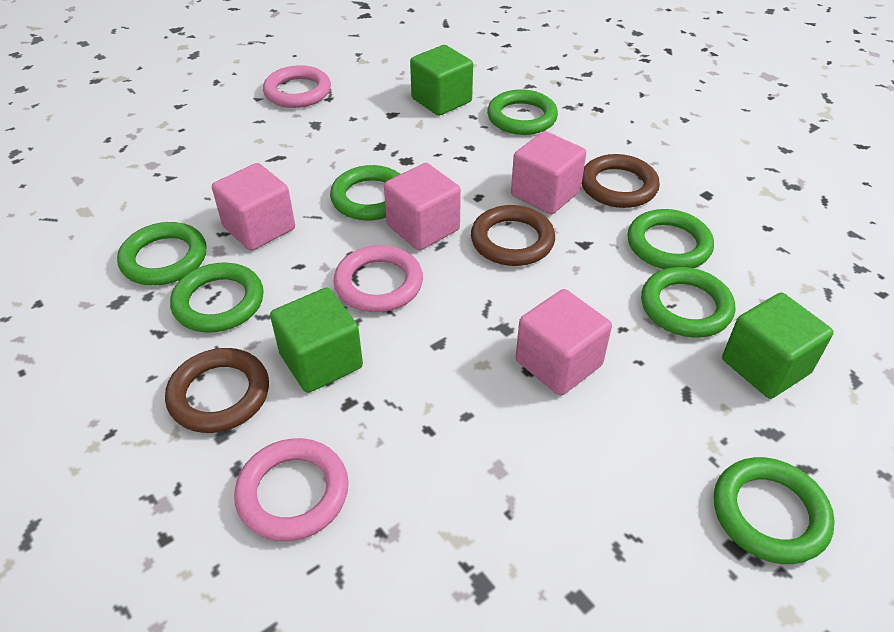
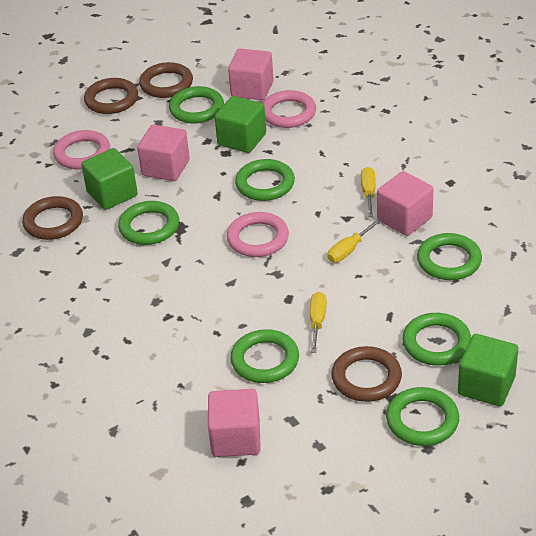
brown ring: [165,348,269,433] [471,205,555,266] [582,154,660,208] = 3 -> [22,196,83,240] [84,78,138,114] [139,62,193,98] [331,346,402,402] = 4
yellow screwdriver: none = 0 -> [310,292,327,353] [327,219,381,262] [361,167,376,217] = 3

